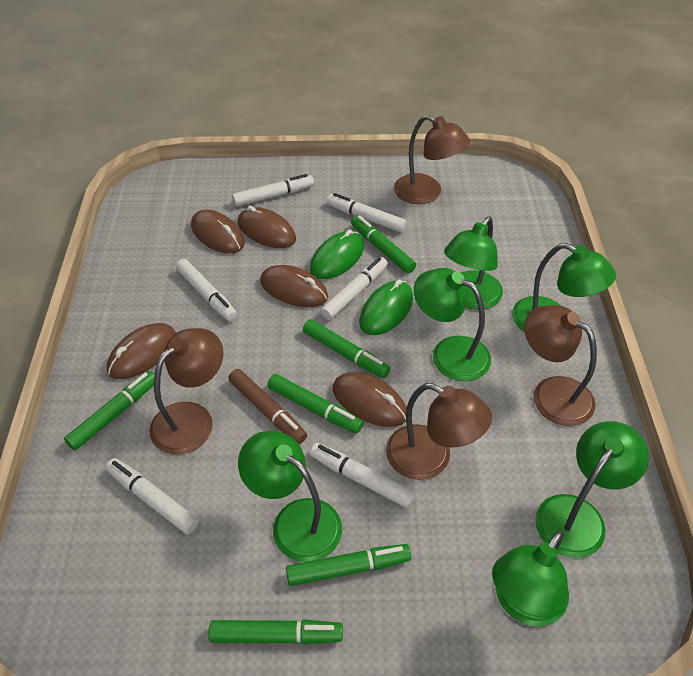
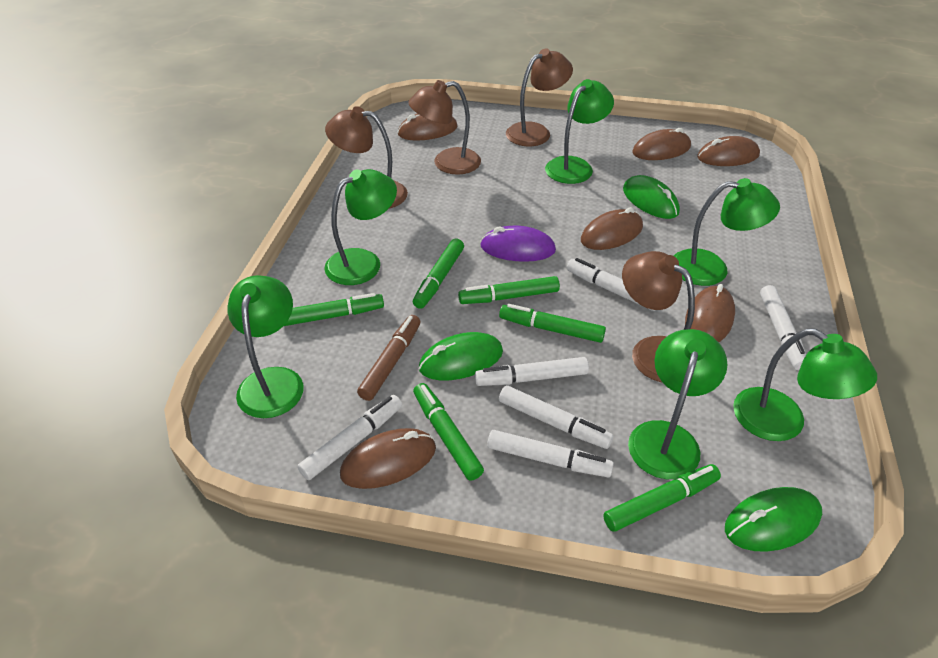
brown mouse: [107,323,176,379] [191,209,245,254] [238,206,296,248] [260,265,328,307] [333,372,407,427] = 5 -> [340,428,436,489] [398,114,458,141] [581,207,643,250] [632,128,691,160] [685,284,735,342] [697,136,760,166] = 6
green mouse: [310,229,364,279] [359,280,413,335] = 2 -> [419,332,503,380] [623,175,680,219] [725,487,822,552] = 3
purple mouse: none = 0 -> [480,226,556,262] = 1

